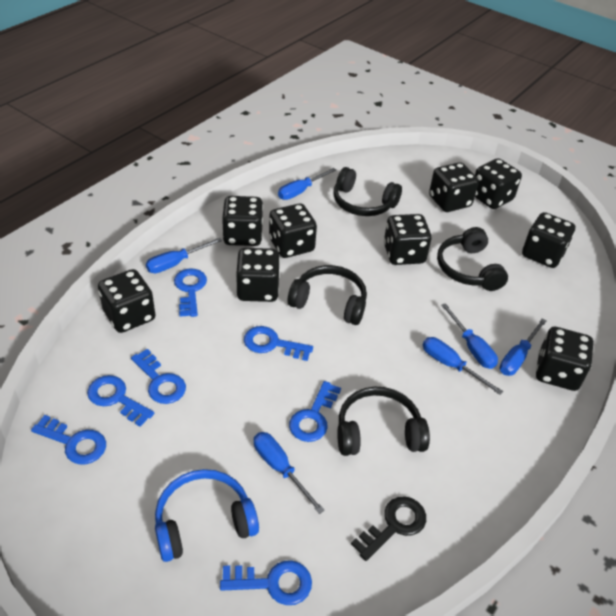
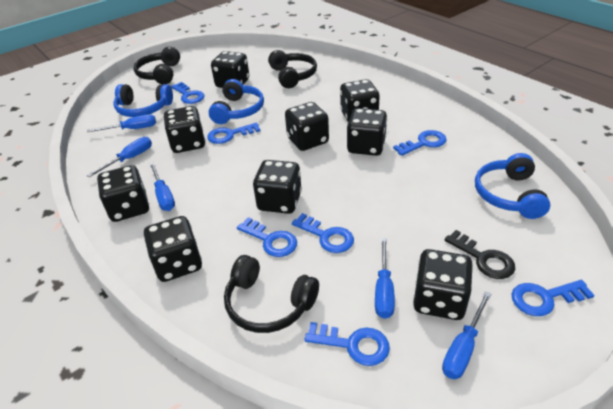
black headphones: [288,265,367,325] [334,167,402,216] [337,387,430,456] [437,227,508,291] = 4 -> [133,47,180,85] [224,255,319,333] [268,50,317,88] = 3
blue headphones: [155,469,259,562] = 1 -> [114,84,173,117] [209,79,264,124] [475,153,550,219] = 3
blue screwdriver: [146,238,222,273] [254,432,325,514] [278,168,336,200] [423,337,503,395] [441,303,498,369] [500,319,546,376] = 6 -> [87,114,156,132] [87,137,152,177] [150,163,175,211] [375,238,395,319] [442,291,491,379] = 5

